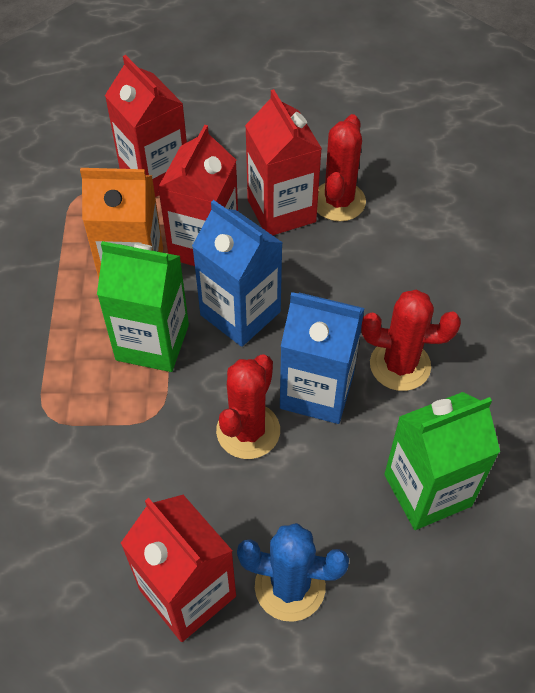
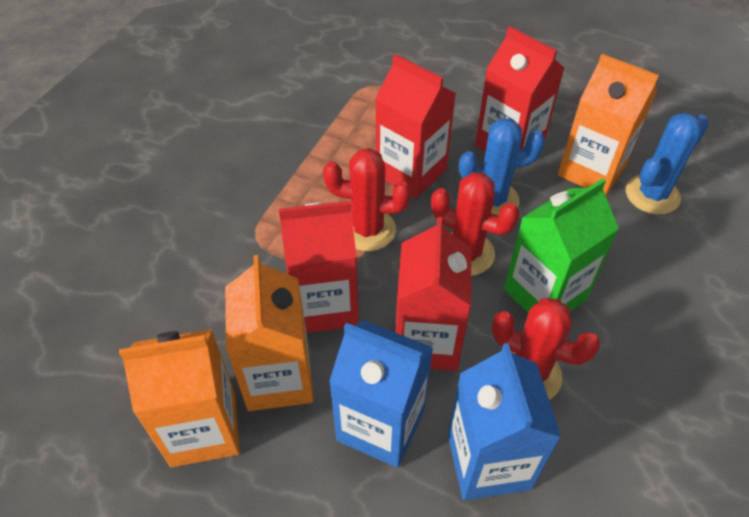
blue cactus: [237,523,349,622] = 1 -> [459,118,545,215] [626,113,708,214] = 2
green carton: [97,241,189,372] [384,392,500,530] = 2 -> [504,178,619,313] = 1
orange carton: [80,168,163,278] = 1 -> [119,329,240,467] [225,255,314,411] [558,54,659,196] = 3

